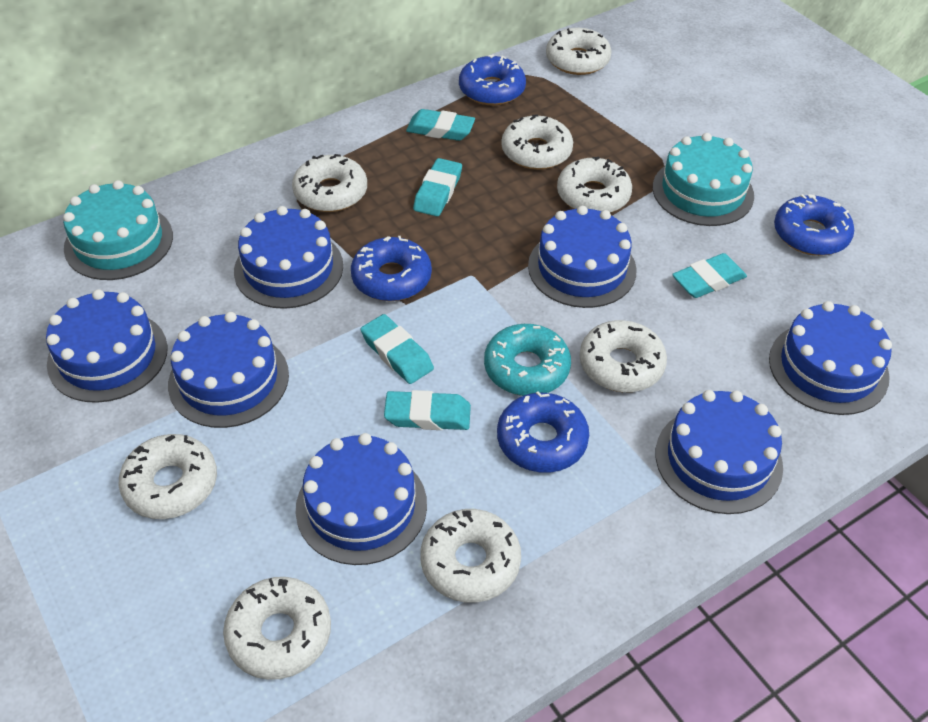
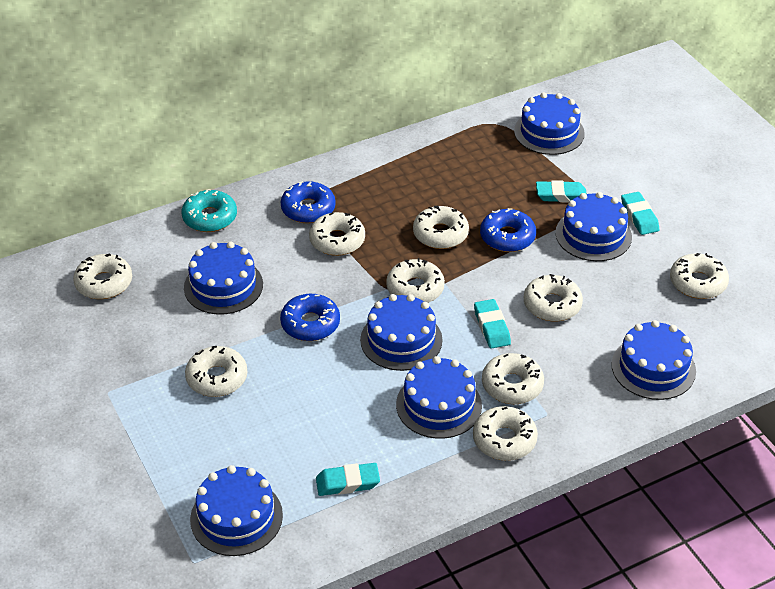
blue donut: [351,236,432,301] [459,54,526,106] [497,391,589,473] [774,194,854,256] = 4 -> [280,294,340,341] [281,181,336,223] [480,208,536,252] = 3
turquoise cake: [63,180,173,280] [653,133,754,226] = 2 -> none = 0
turquoise eraser: [361,314,434,384] [384,390,471,430] [406,109,475,141] [413,158,462,216] [672,253,747,298] = 5 -> [316,463,380,496] [474,299,511,349] [536,180,587,202] [621,192,659,235] = 4
white donut: [119,434,217,519] [223,577,331,680] [292,154,367,212] [420,509,521,603] [501,115,573,170] [546,28,612,75] [557,156,632,213] [579,320,667,392] = 8 -> [73,254,132,299] [185,346,247,397] [309,212,365,256] [386,258,445,303] [413,206,469,249] [473,406,538,461] [482,353,544,404] [524,274,583,322] [670,253,729,299] = 9

